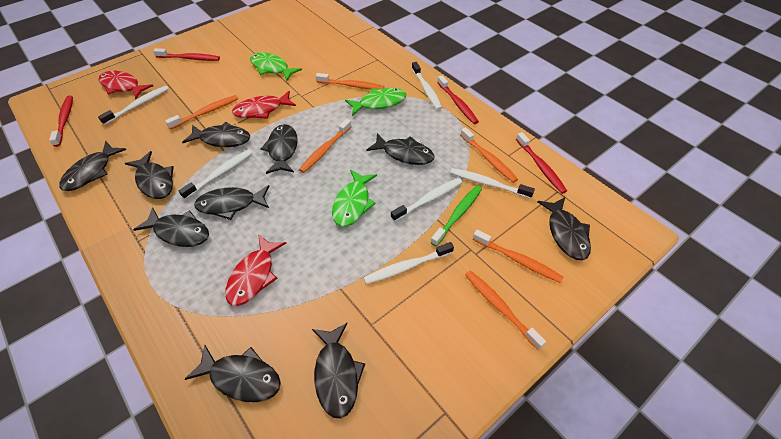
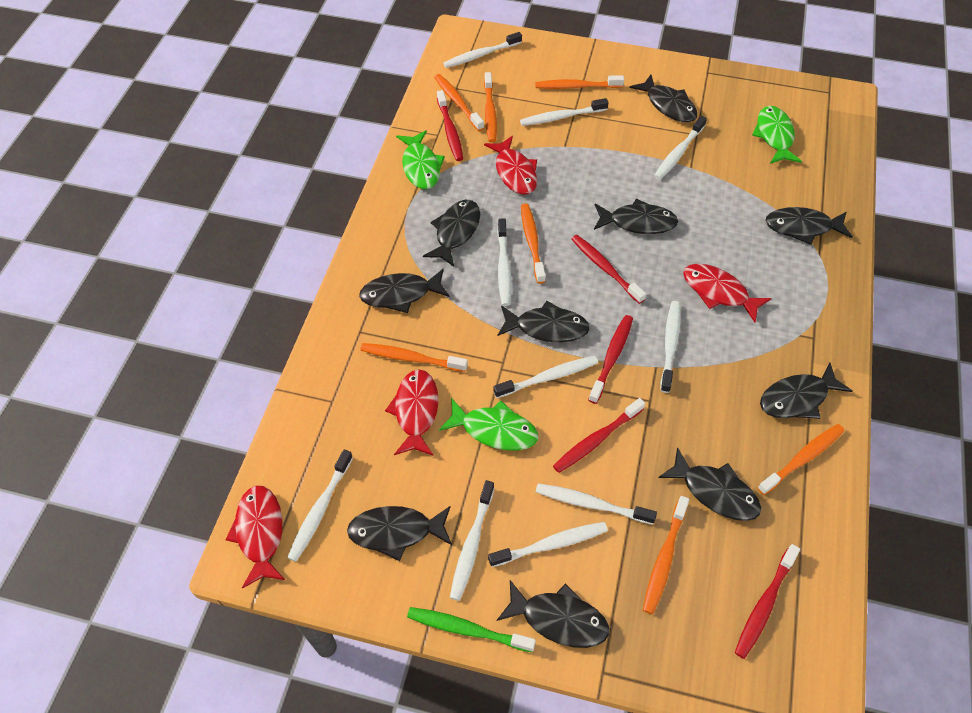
orange toothbrush: [165,95,238,129] [299,119,352,173] [316,73,384,90] [460,127,518,183] [465,270,546,350] [473,230,563,283] = 6 -> [360,343,468,372] [434,74,484,131] [484,72,497,142] [521,203,546,284] [535,75,624,89] [643,496,689,614] [757,424,844,495] = 7
red fish: [99,71,153,99] [225,234,286,306] [232,91,296,119] = 3 -> [225,486,285,589] [385,369,439,456] [484,136,537,195] [683,264,772,323] = 4
red toothbrush: [49,96,73,147] [153,48,220,61] [437,76,479,124] [516,132,567,194] = 4 -> [437,90,463,161] [553,398,645,473] [571,235,646,304] [588,315,633,404] [735,544,800,659] = 5
white toothbrush: [98,86,169,125] [179,149,253,200] [364,242,454,284] [391,178,462,221] [412,62,442,110] [450,168,535,199] = 6 -> [287,449,353,562] [443,32,522,68] [450,480,494,601] [488,522,608,567] [493,356,598,398] [497,219,512,306] [520,98,609,126] [536,483,657,525] [654,116,707,180] [660,301,681,393] = 10

